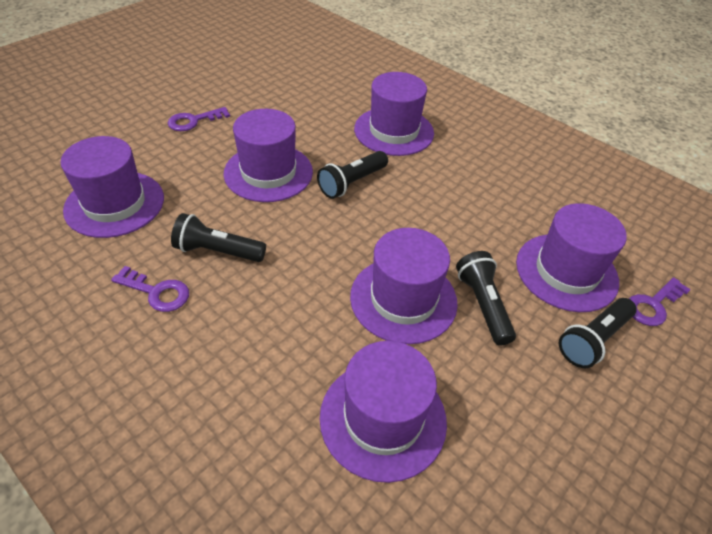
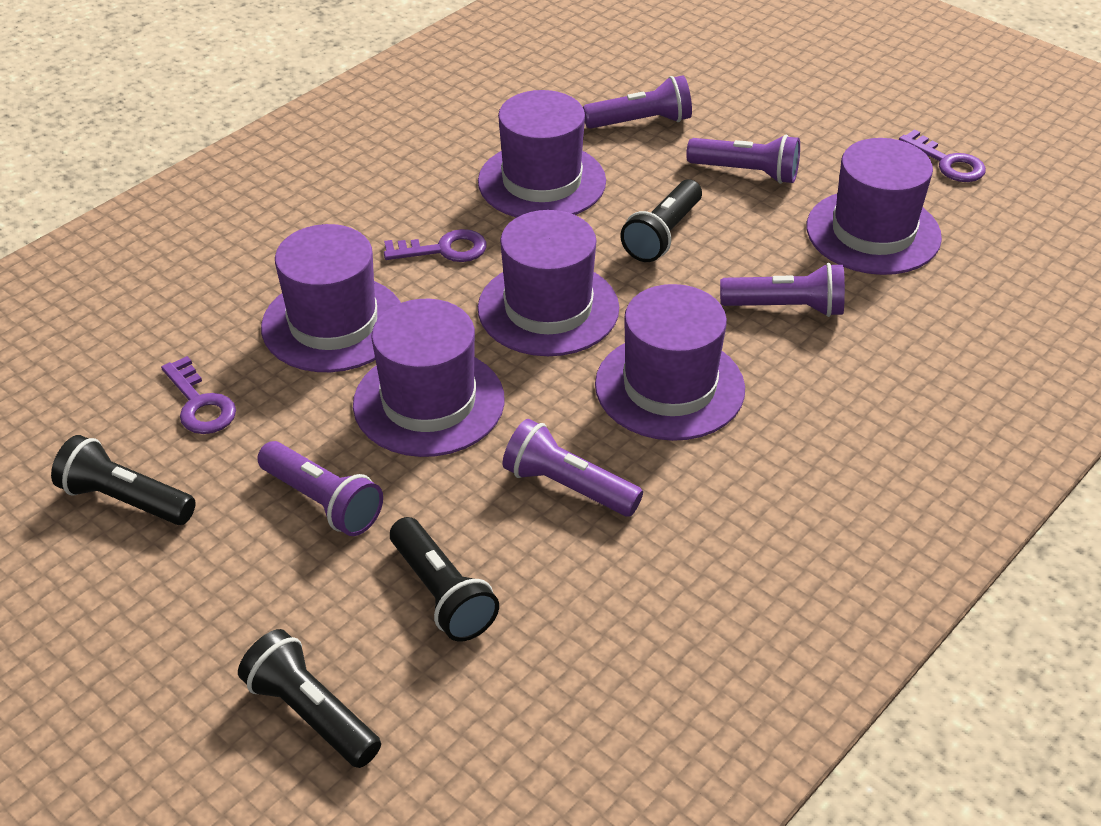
purple flashlight: none = 0 -> [257,441,383,536] [502,419,643,516] [583,75,692,129] [686,135,800,184] [720,263,845,317] = 5

